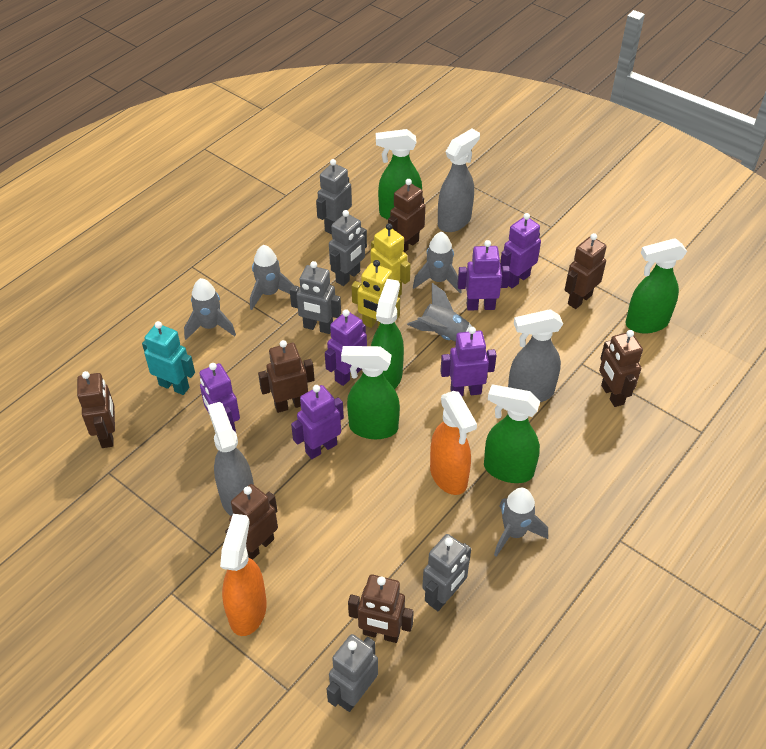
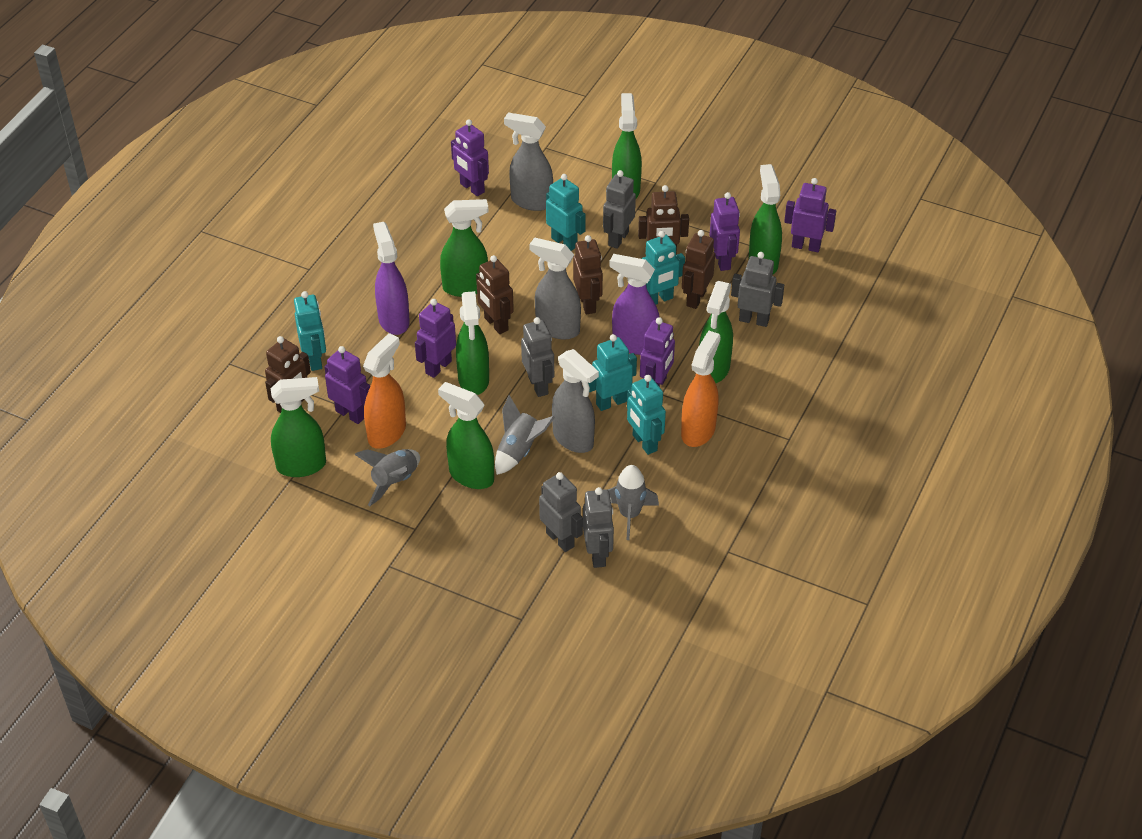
brown robot: [77,371,115,448] [225,484,278,560] [258,340,315,413] [348,575,414,643] [388,179,425,252] [565,233,607,309] [599,330,643,407] = 7 -> [265,336,311,413] [476,255,514,334] [573,235,603,314] [638,185,689,253] [682,230,715,309] = 5
green spray bottle: [341,346,400,439] [371,279,404,389] [376,129,422,220] [484,385,540,483] [626,238,687,333] = 5 -> [271,377,326,477] [438,382,494,489] [440,199,489,297] [456,291,489,395] [612,93,642,198] [699,281,733,383] [749,164,782,274] = 7
grey rocket: [184,278,236,340] [250,245,294,310] [407,283,473,342] [413,232,462,293] [494,488,548,557] = 5 -> [354,449,420,506] [495,395,555,475] [608,465,659,540] = 3
purple spray bottle: none = 0 -> [373,222,410,335] [609,254,659,355] = 2
turquoise robot: [142,321,195,395] = 1 -> [294,291,326,371] [546,174,586,251] [588,334,637,411] [627,375,666,455] [642,231,685,305] = 5
yellow robot: [352,260,400,328] [371,223,411,297] = 2 -> none = 0

